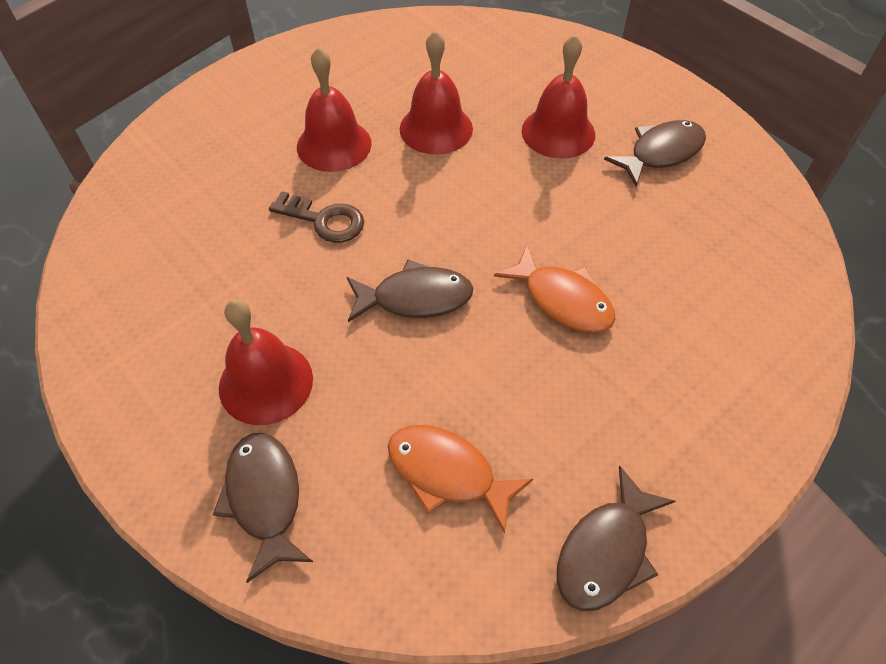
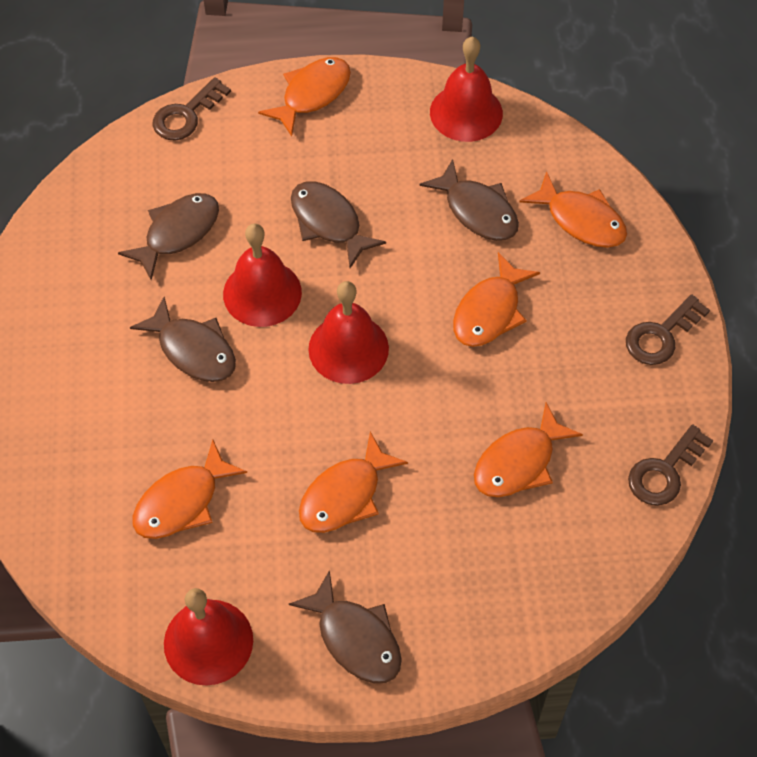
brown fish: [213,433,313,583] [347,260,473,322] [557,465,675,611] [604,120,706,187] = 4 -> [118,193,219,280] [130,297,236,382] [289,570,402,683] [291,181,386,268] [420,159,519,241] = 5
brown key: [269,191,364,243] = 1 -> [153,77,231,141] [626,294,710,365] [628,424,713,506] = 3
orange fish: [388,425,533,534] [494,245,616,333] = 2 -> [133,440,247,539] [258,57,351,136] [299,432,408,533] [453,252,540,347] [474,402,583,497] [520,171,627,248] = 6

